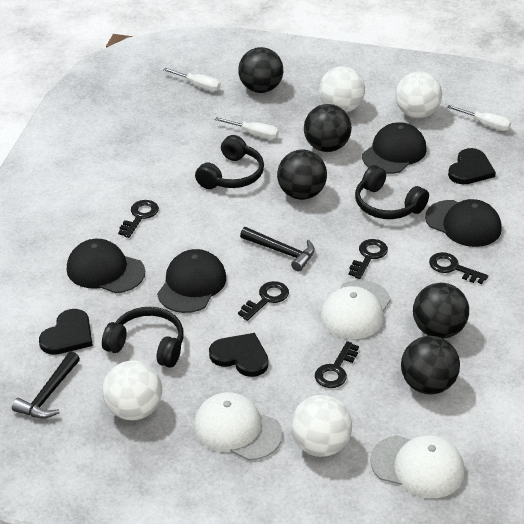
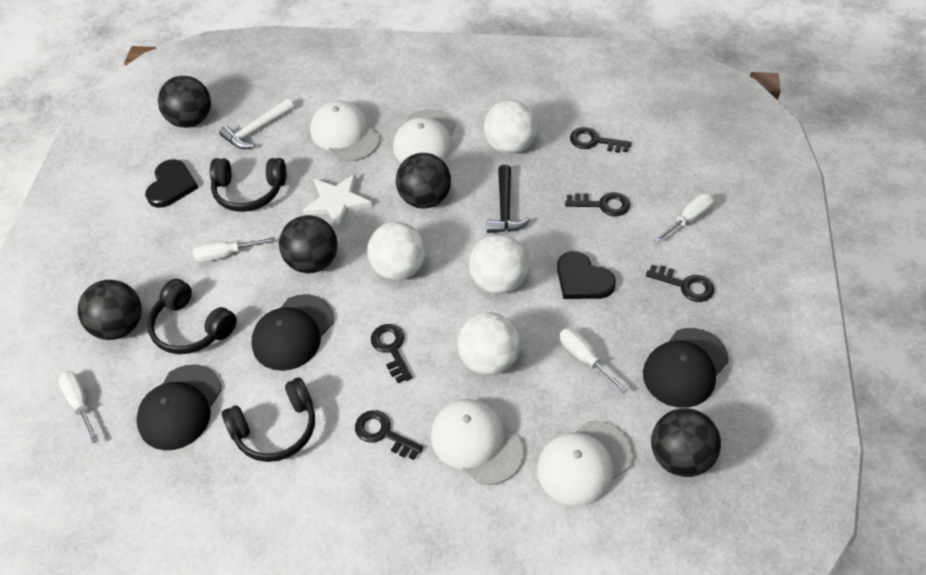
black cap: [67,239,145,293] [157,249,226,313] [362,122,427,174] [425,199,502,247] = 4 -> [136,365,222,450] [252,294,334,371] [643,328,729,408] = 3
black hammer: [12,351,80,419] [240,227,315,271] = 2 -> [487,165,531,233] = 1
black heart: [39,309,93,355] [209,333,269,377] [448,148,496,184] = 3 -> [145,159,198,208] [557,251,616,299] = 2
white cap: [194,392,283,460] [321,280,391,339] [370,435,465,498] = 3 -> [310,100,380,161] [393,109,456,163] [431,399,524,485] [537,421,633,506] = 4
white hammer: none = 0 -> [219,98,294,149] = 1
white screwdriver: [163,68,221,92] [215,117,279,139] [447,105,511,131] = 3 -> [58,371,99,443] [193,237,276,262] [560,328,628,393] [654,194,714,243] = 4
white star: none = 0 -> [302,174,372,230] = 1

